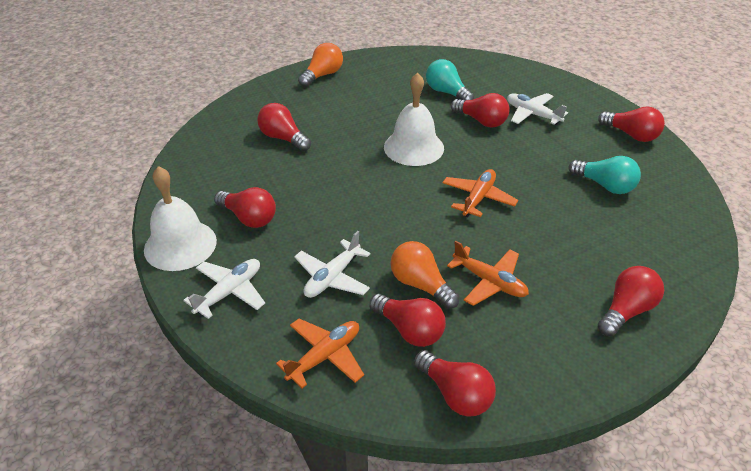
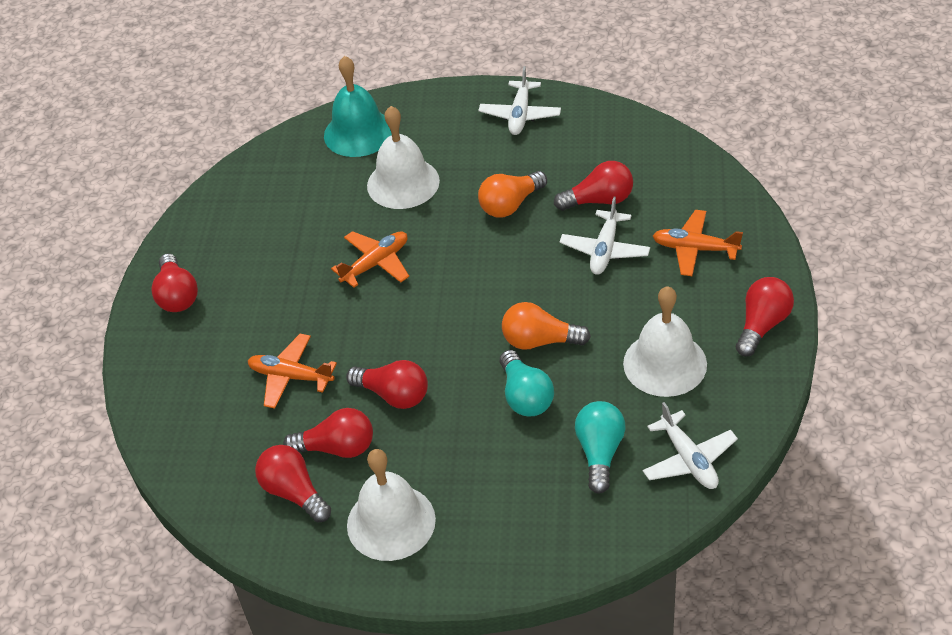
red light bulb: [214,187,276,228] [257,103,311,151] [369,294,446,347] [414,350,496,417] [451,93,510,128] [598,106,665,142] [598,266,664,337] = 7 -> [151,253,198,312] [255,445,331,523] [283,408,373,458] [346,360,428,409] [554,161,633,211] [736,277,794,356] = 6
turquoise bell: none = 0 -> [324,56,392,157] = 1
white bell: [144,166,217,271] [384,73,444,166] = 2 -> [347,449,436,561] [367,106,440,209] [623,286,707,397] = 3

